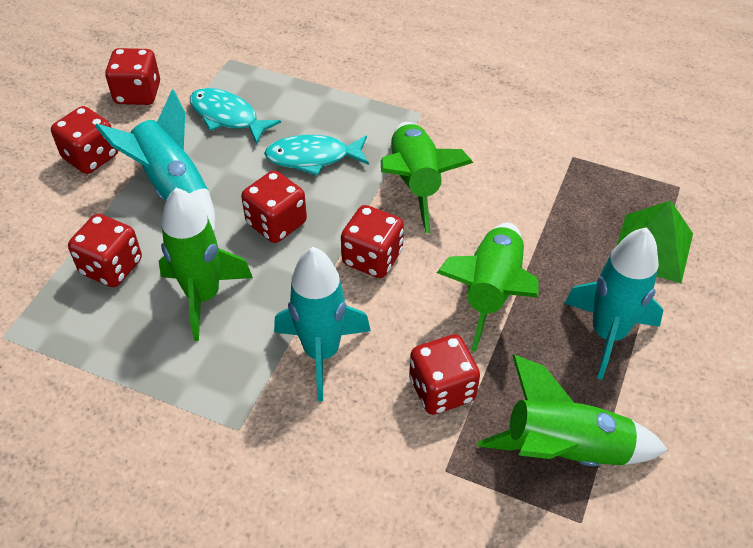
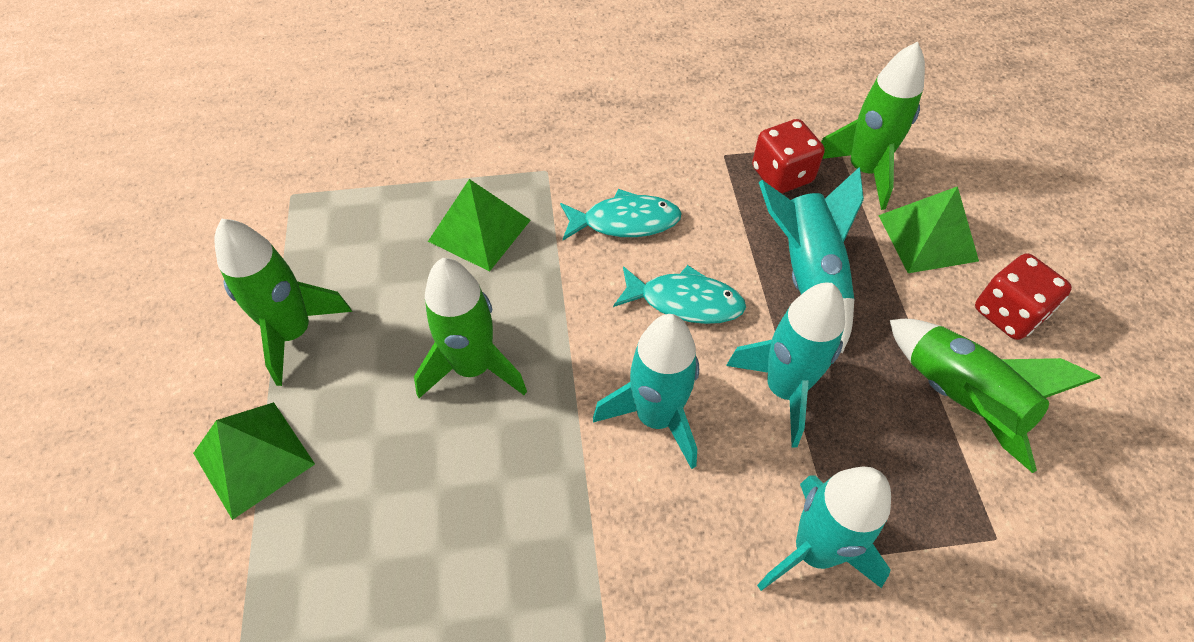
green pyramid: [617,201,693,283] = 1 -> [193,402,315,520] [428,179,531,272] [878,186,979,273] = 3
red dice: [51,106,118,174] [68,214,142,287] [105,48,160,105] [241,170,307,243] [341,205,404,278] [409,334,480,415] = 6 -> [752,119,825,194] [975,253,1072,340] = 2
turquoise rocket: [95,89,216,233] [274,247,371,401] [564,227,664,380] = 3 -> [593,314,699,469] [726,283,845,447] [757,467,891,591] [759,167,864,354] = 4

